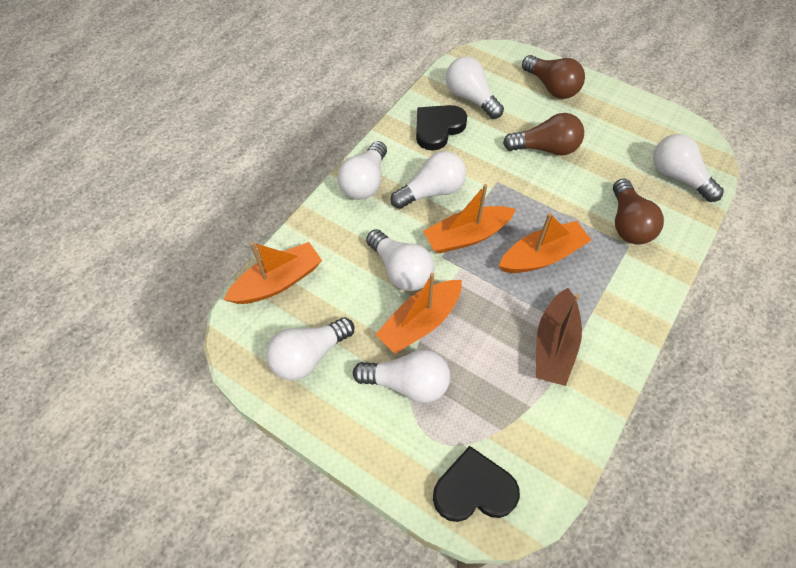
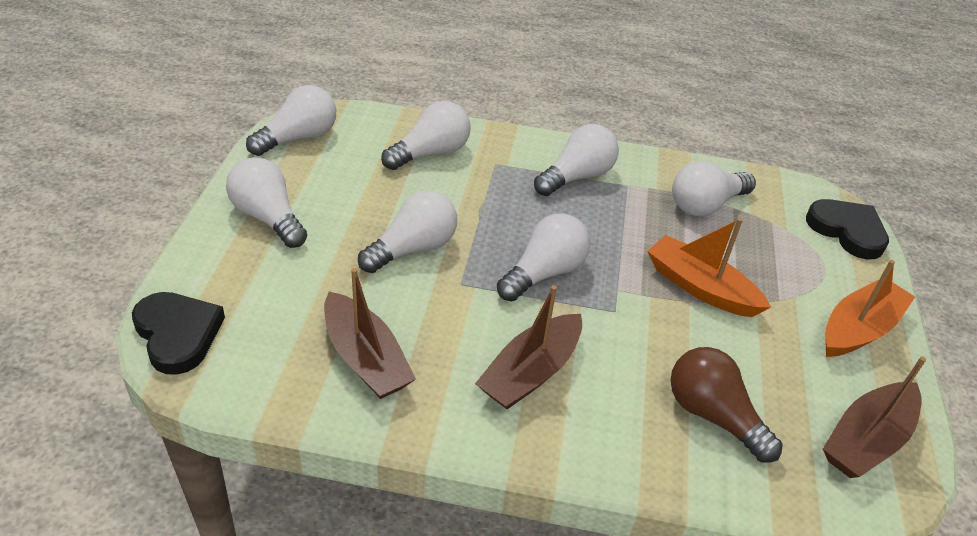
brown boat: [536,288,582,386] = 1 -> [324,268,416,399] [475,285,582,409] [823,356,926,478] = 3
brown light bulb: [503,113,584,155] [522,55,585,99] [613,178,664,245] = 3 -> [670,347,783,463] = 1
orange boat: [224,242,322,304] [375,273,462,354] [423,184,516,253] [499,213,591,273] = 4 -> [647,218,771,317] [825,260,915,357] = 2

